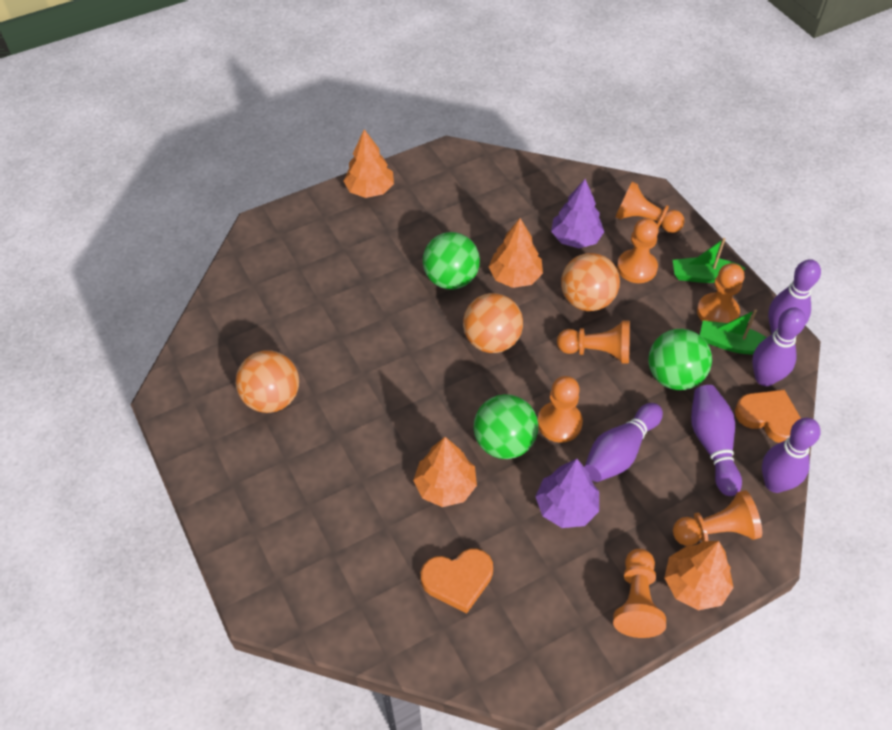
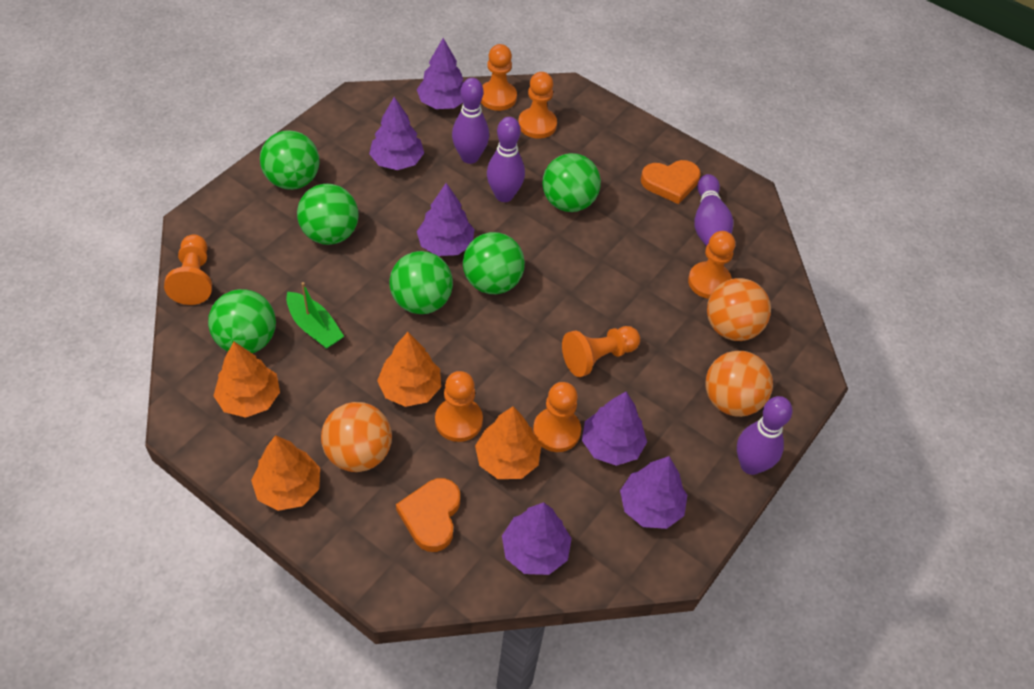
green ball: [423,232,480,290] [474,394,538,459] [648,329,712,390] = 3 -> [208,289,276,353] [260,130,320,190] [297,184,359,245] [389,251,453,314] [463,232,525,294] [542,153,601,212] = 6
green boat: [673,238,746,283] [700,309,767,355] = 2 -> [286,282,344,349] = 1
purple bowling pin: [584,403,663,482] [691,385,742,496] [752,308,806,386] [762,418,820,493] [768,259,821,334] = 5 -> [452,78,489,164] [487,117,525,202] [694,174,733,246] [737,396,792,475] = 4
purple tree: [535,459,599,528] [551,179,604,248] = 2 -> [369,97,424,170] [417,38,464,109] [417,183,475,256] [502,502,572,575] [582,392,647,466] [620,456,687,529] = 6

